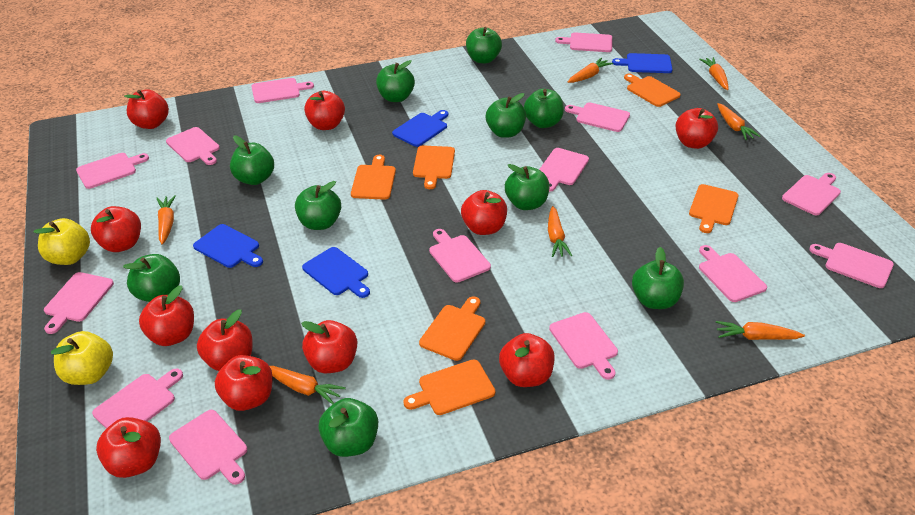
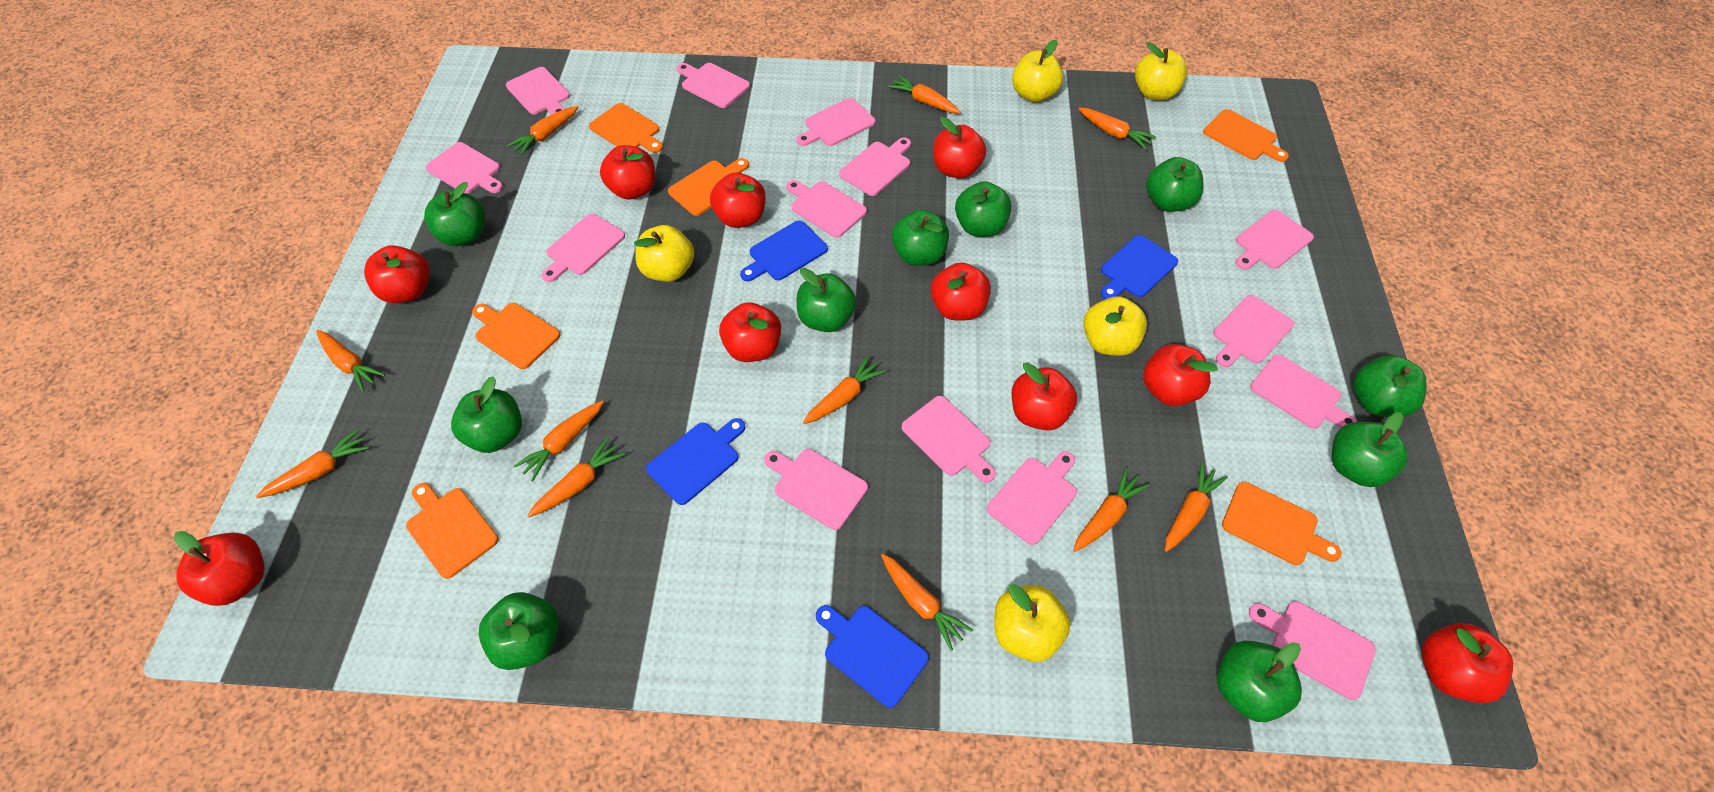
orange carrot: [156,195,176,245] [269,366,346,405] [548,206,572,257] [568,57,613,83] [699,57,728,90] [716,321,805,340] [717,103,761,140] = 7 -> [256,429,369,498] [316,330,385,392] [507,106,578,156] [514,401,604,482] [527,438,625,517] [803,355,887,424] [881,554,973,651] [888,75,961,114] [1073,468,1150,552] [1078,107,1156,149] [1165,462,1228,552] = 11
red apple: [91,206,141,252] [96,417,161,478] [124,89,169,129] [139,285,194,346] [197,309,253,371] [215,355,273,411] [301,320,357,373] [304,91,345,130] [461,190,507,235] [499,333,555,387] [676,108,718,149] = 11 -> [174,531,265,606] [364,245,430,303] [600,145,655,200] [710,173,766,228] [719,302,781,362] [931,262,991,321] [933,117,986,179] [1012,362,1077,431] [1143,344,1218,406] [1421,623,1513,703] = 10
yellow apple: [33,218,90,265] [51,331,113,385] = 2 -> [634,225,694,282] [994,584,1070,662] [1012,40,1063,102] [1083,296,1147,356] [1135,42,1187,101] = 5

